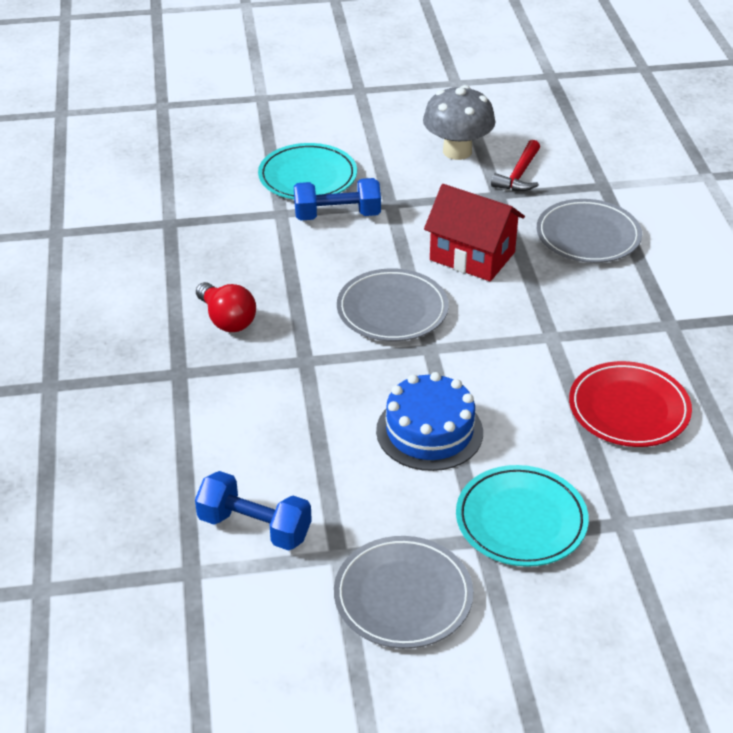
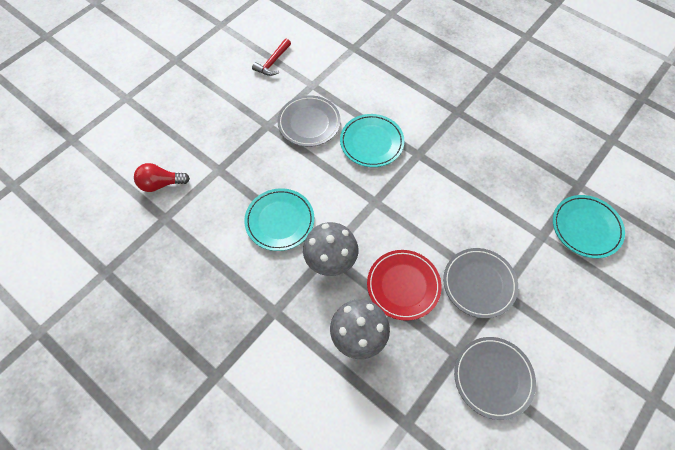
blue cake: [376,372,483,471] = 1 -> none = 0
blue dumbbell: [195,471,312,551] [294,178,381,221] = 2 -> none = 0
grey mushroom: [423,85,495,160] = 1 -> [303,222,358,276] [330,299,390,359] = 2
red house: [424,184,525,281] = 1 -> none = 0
turquoise plate: [258,143,357,199] [456,465,589,567] = 2 -> [244,188,314,251] [340,114,405,167] [553,195,625,258] = 3

